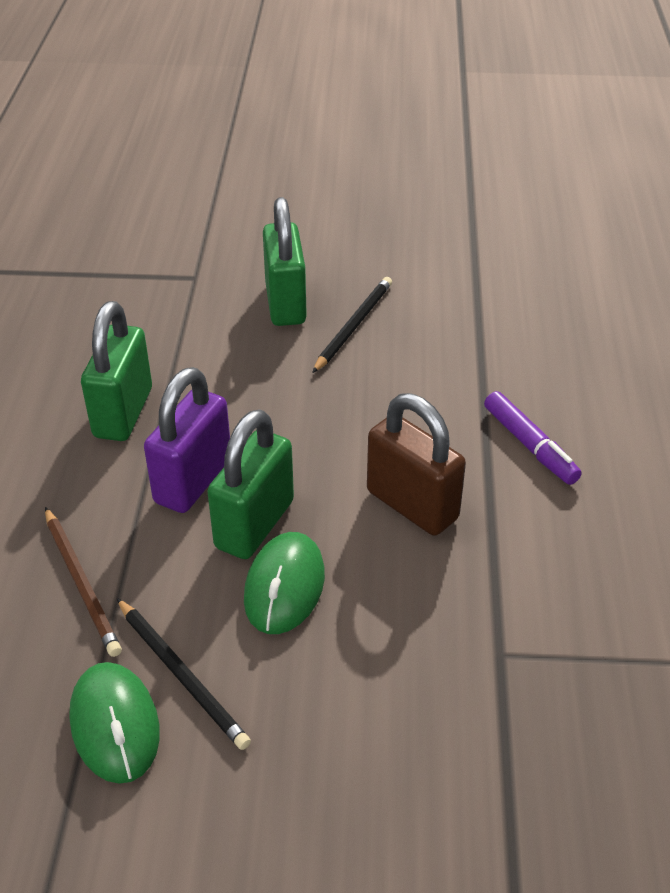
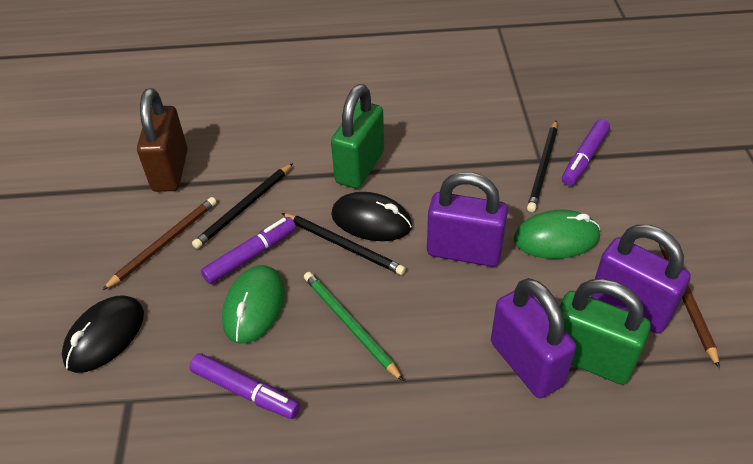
black mouse: none = 0 -> [62,295,144,373] [331,192,412,241] = 2
black pencil: [117,598,251,750] [312,277,392,373] = 2 -> [192,163,293,249] [282,213,406,275] [527,121,557,212] = 3
brown pencil: [45,507,122,657] = 1 -> [103,197,217,290] [658,243,720,368] = 2
green padlock: [81,301,152,441] [207,409,294,559] [263,197,307,326] = 3 -> [331,84,384,189] [559,279,651,385] = 2
green pencil: none = 0 -> [304,272,403,381] = 1
purple marker: [484,391,582,485] = 1 -> [190,353,300,419] [201,217,296,284] [562,119,610,186] = 3
purple padlock: [144,367,230,513] = 1 -> [427,172,508,267] [491,278,576,398] [591,225,691,333] = 3

